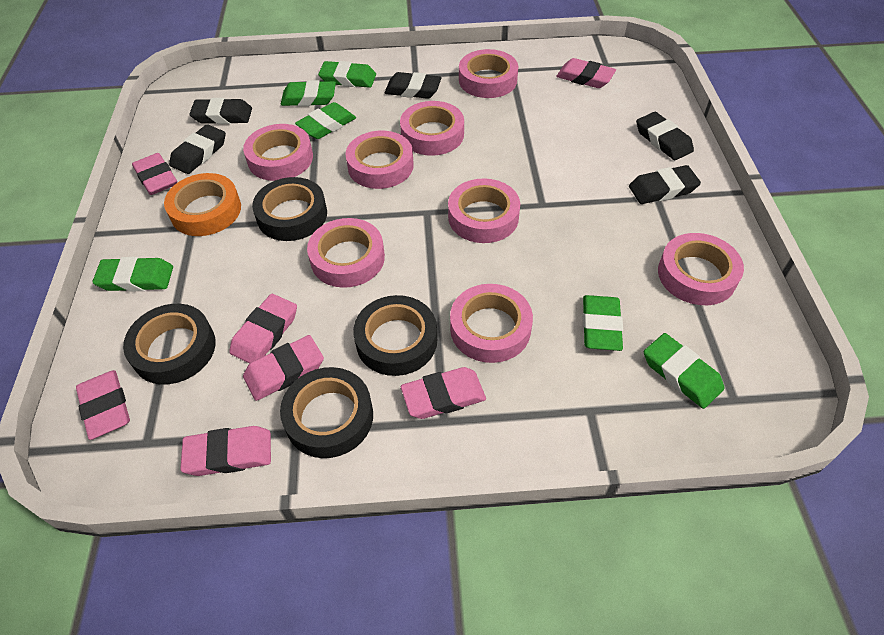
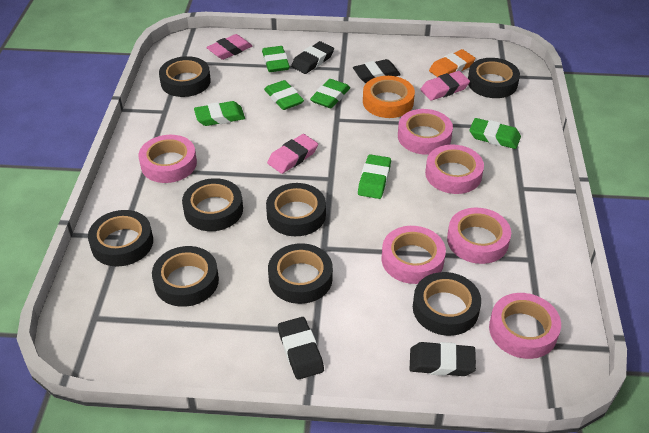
black eraser: [169,124,226,174] [189,98,252,124] [384,72,441,99] [629,165,701,204] [636,112,694,160] = 5 -> [278,317,324,380] [291,41,334,74] [353,59,401,83] [410,342,476,376] = 4
black tape: [123,304,216,385] [252,177,327,241] [280,367,373,458] [353,295,437,376] = 4 -> [88,210,153,266] [152,246,219,307] [159,56,211,97] [182,178,243,231] [266,183,326,236] [268,243,333,304] [413,272,481,336] [468,58,520,98] = 8
orange eraser: none = 0 -> [429,49,475,77] = 1
pink eraser: [76,370,130,440] [132,153,177,195] [180,426,271,476] [229,294,297,364] [243,335,324,401] [401,367,486,419] [556,58,616,88] = 7 -> [206,34,252,60] [267,134,318,174] [420,71,470,101] = 3
pink tape: [243,124,313,181] [307,218,385,288] [345,131,414,189] [400,101,464,156] [448,178,520,243] [450,284,533,363] [459,49,518,98] [658,233,744,305] = 8 -> [139,135,197,183] [382,226,446,284] [398,109,453,155] [425,145,484,194] [447,208,511,264] [489,293,561,359] = 6

